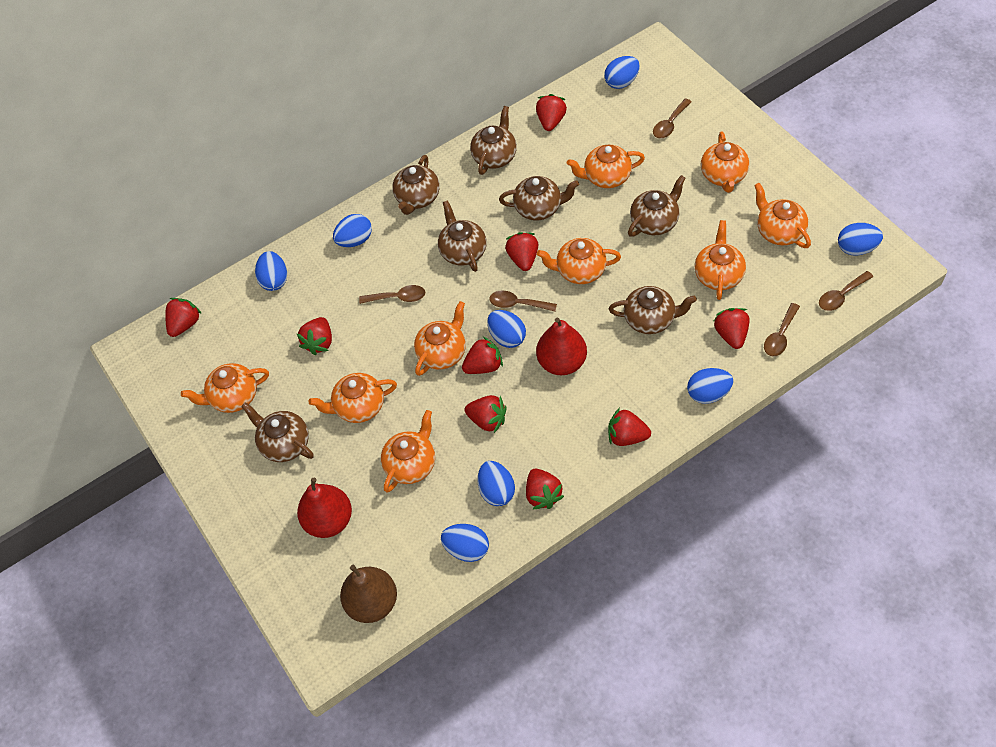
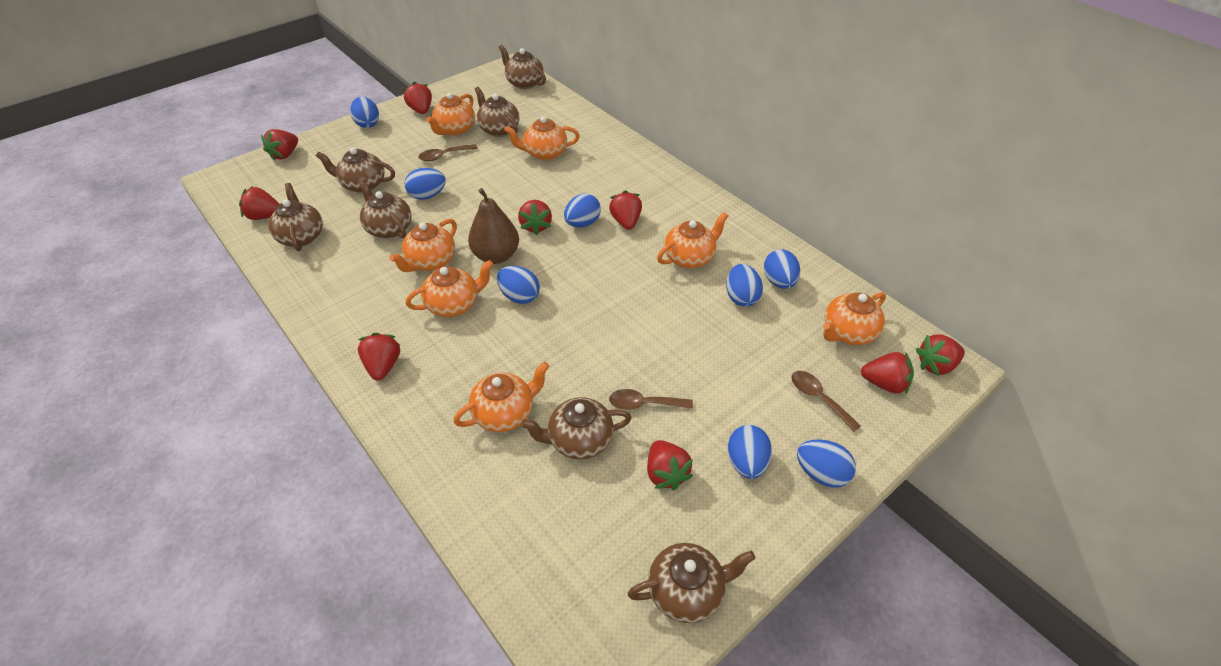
brown spoon: [359,285,425,304] [489,291,557,312] [653,98,692,139] [764,303,800,357] [819,271,873,311] = 5 -> [418,144,478,161] [609,389,693,410] [791,371,861,432] = 3
orange teapot: [181,363,269,413] [309,373,397,423] [381,410,435,493] [414,301,466,376] [537,238,621,284] [567,145,645,188] [694,220,746,300] [701,132,749,193] [754,183,811,248] = 9 -> [389,219,457,272] [406,260,493,317] [426,93,475,136] [454,362,549,432] [504,116,580,161] [657,212,729,268] [823,292,886,345] = 7
red pear: [297,478,352,538] [536,318,587,375] = 2 -> none = 0

